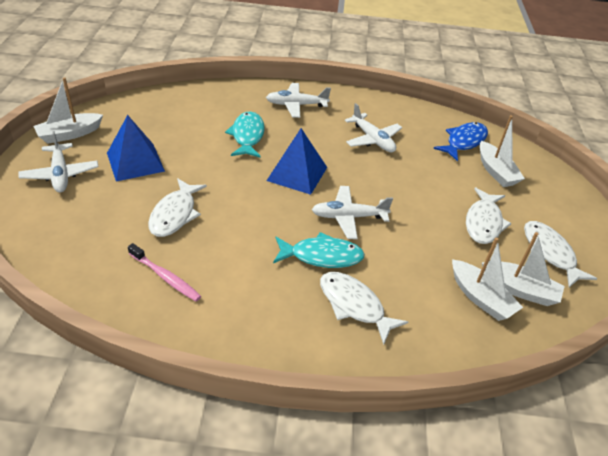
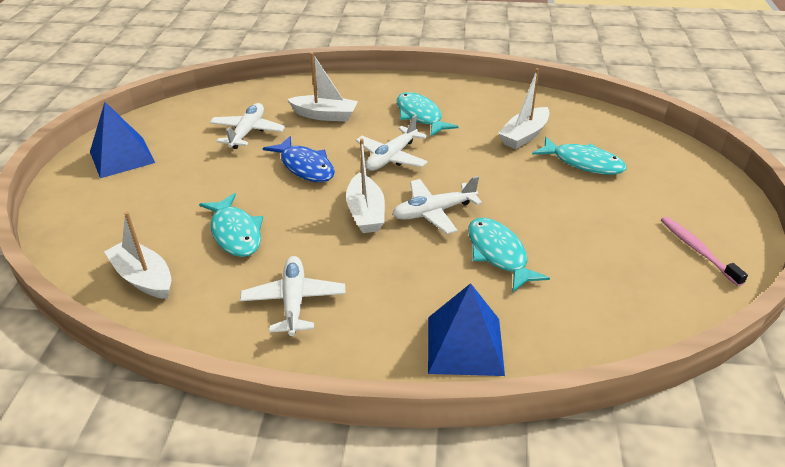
turquoise fish: [225,111,265,158] [273,232,365,268] = 2 -> [199,193,263,257] [397,92,459,136] [468,218,550,292] [532,136,626,175] = 4
white fish: [148,178,207,237] [320,272,408,345] [466,187,512,244] [524,221,598,287] = 4 -> none = 0

